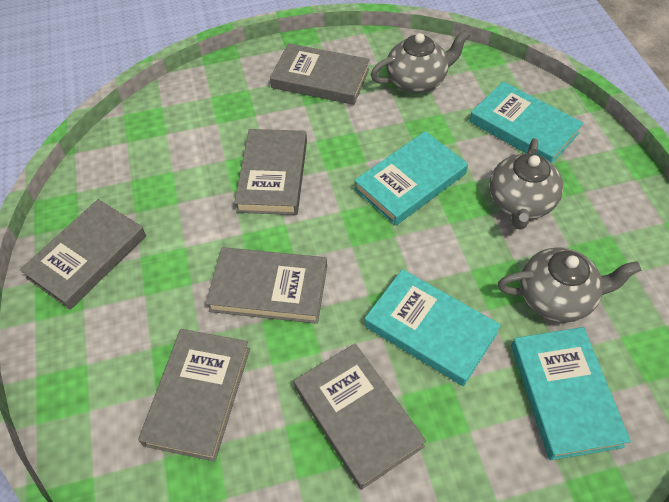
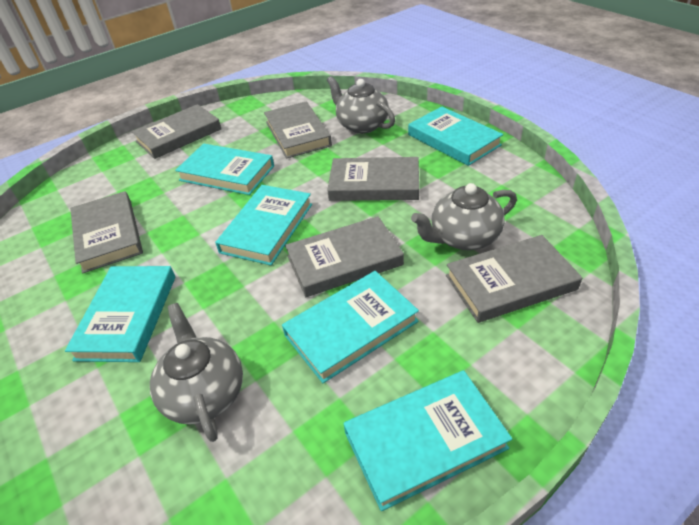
turquoise book: [354,131,468,226] [365,269,501,386] [469,81,584,163] [511,327,631,460] = 4 -> [65,266,175,362] [175,143,274,195] [215,185,312,265] [282,271,419,383] [343,370,512,511] [408,106,503,166] = 6

